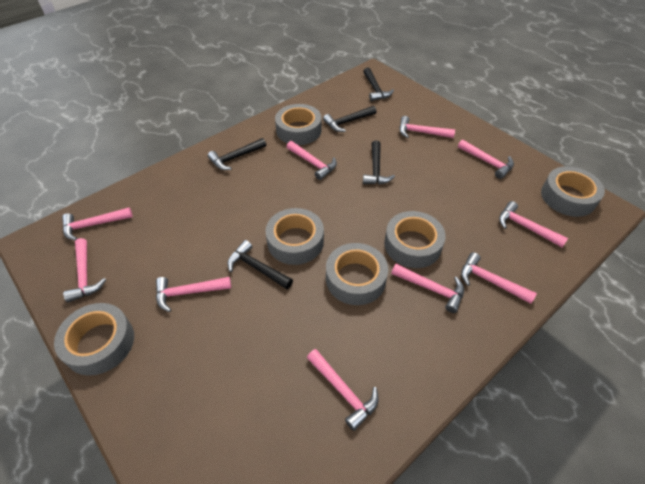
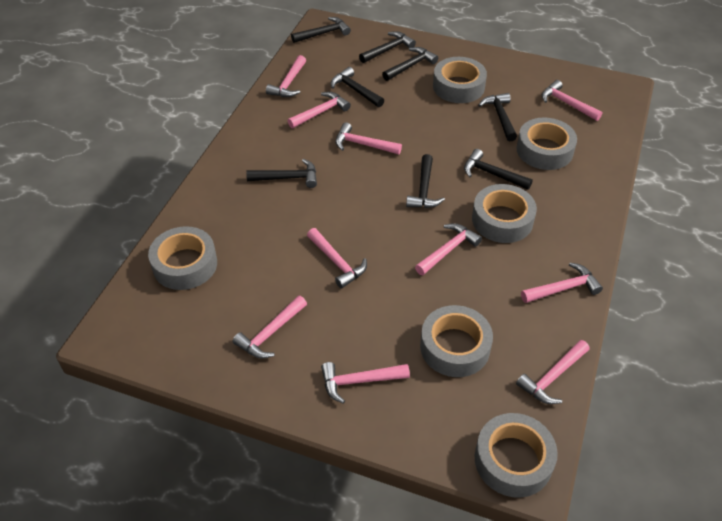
black hammer: [208,138,266,170] [227,240,293,289] [323,106,376,132] [363,67,394,101] [363,140,395,184] = 5 -> [246,159,317,188] [291,17,351,43] [331,67,384,107] [359,31,416,63] [382,47,438,81] [406,154,445,208] [464,149,533,190] [478,93,517,141] = 8

